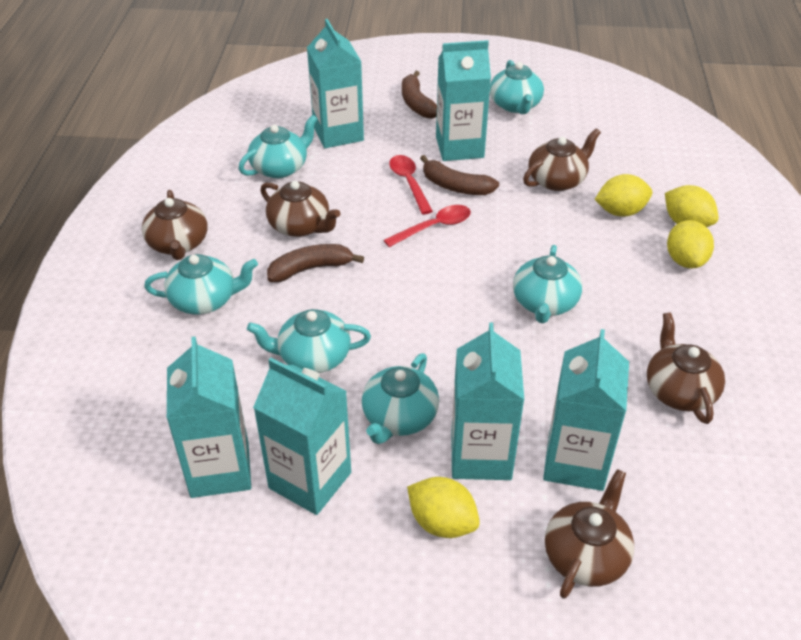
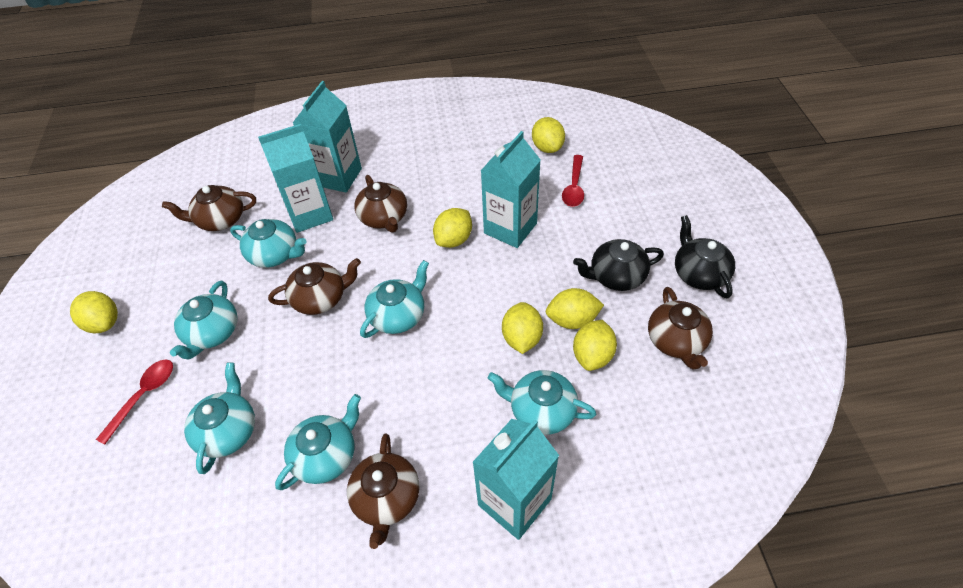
black teapot: none = 0 -> [573,239,664,291] [675,215,735,298] = 2
brown banana: [267,244,364,282] [402,71,437,119] [420,155,499,195] = 3 -> none = 0
turquoise carton: [167,336,251,498] [253,358,351,515] [307,19,364,148] [436,40,491,161] [451,323,524,480] [543,329,629,491] = 6 -> [258,124,333,233] [293,81,362,192] [472,419,559,540] [481,131,541,248] = 4
yellow lemon: [407,477,480,538] [595,174,652,217] [665,185,718,227] [667,220,714,268] = 4 -> [70,291,118,333] [433,208,472,248] [502,302,543,354] [532,117,565,153] [546,288,604,329] [573,320,617,371] = 6

